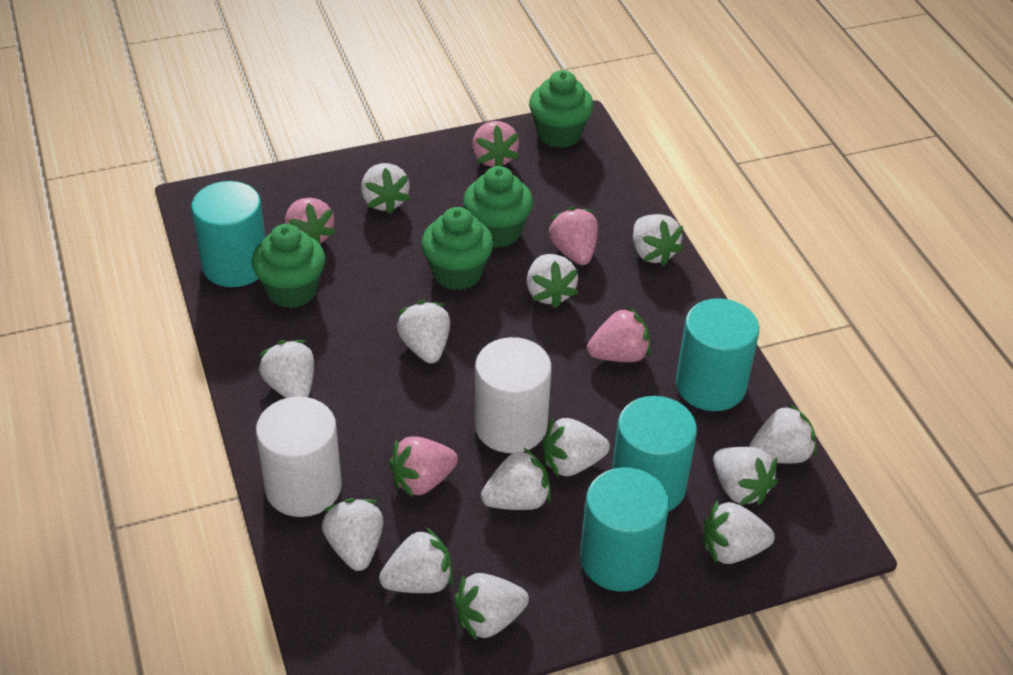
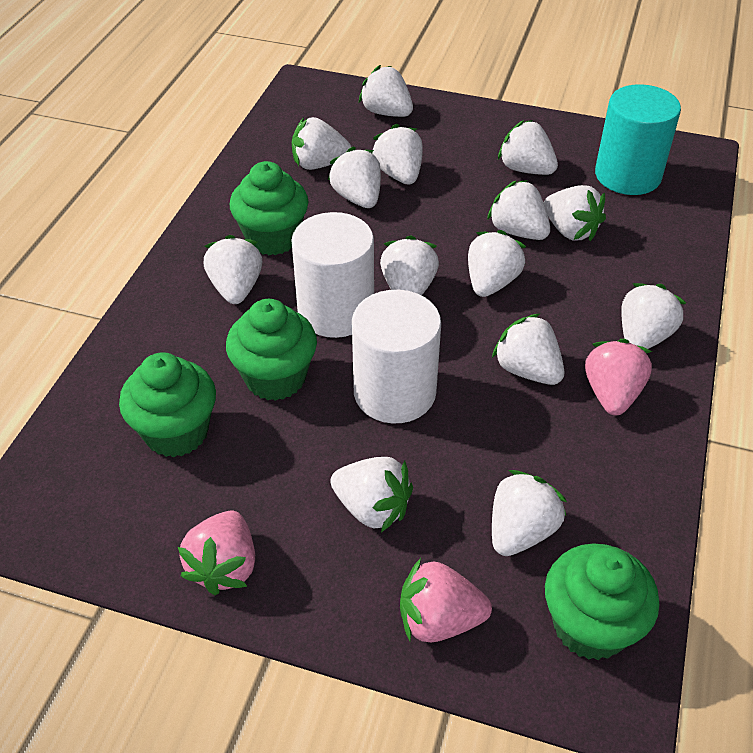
pink strawberry: [285,198,336,244] [389,436,458,497] [472,121,519,167] [547,207,598,265] [587,307,650,362] = 5 -> [178,511,255,595] [400,558,492,642] [585,339,652,415] = 3
turquoise cylinder: [191,181,266,287] [580,467,669,592] [612,396,697,512] [676,298,759,411] = 4 -> [595,84,681,195] = 1
white strawberry: [259,340,314,398] [322,498,383,571] [361,163,411,214] [379,527,453,593] [397,300,450,363] [454,573,529,641] [481,448,551,510] [527,254,578,309] [542,418,610,476] [633,214,683,266] [704,501,775,564] [713,447,778,505] [749,404,817,464] = 13 -> [204,235,262,304] [292,117,351,170] [328,147,381,208] [330,457,413,532] [359,65,413,117] [372,124,423,185] [380,235,439,295] [468,230,526,297] [487,180,550,240] [492,313,564,385] [492,470,567,556] [498,120,558,175] [544,185,606,241] [621,283,686,349] = 14

